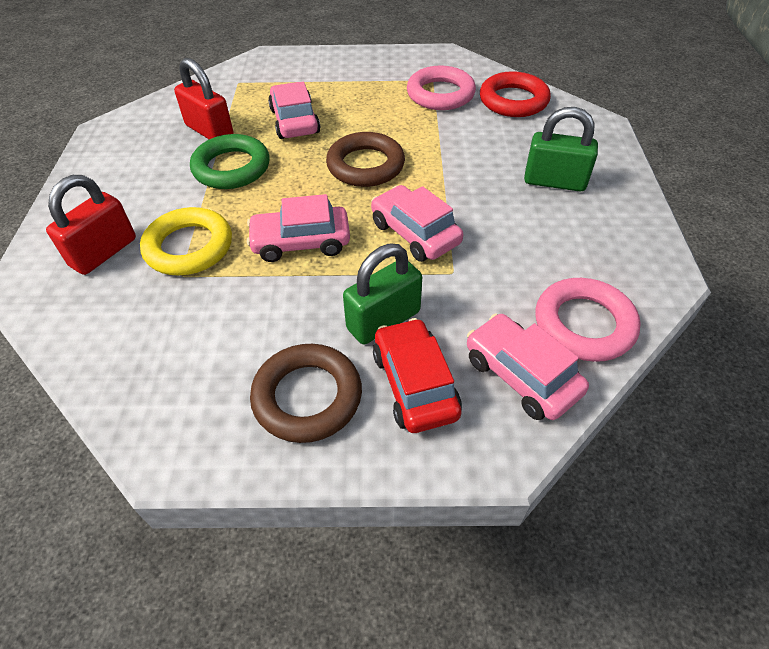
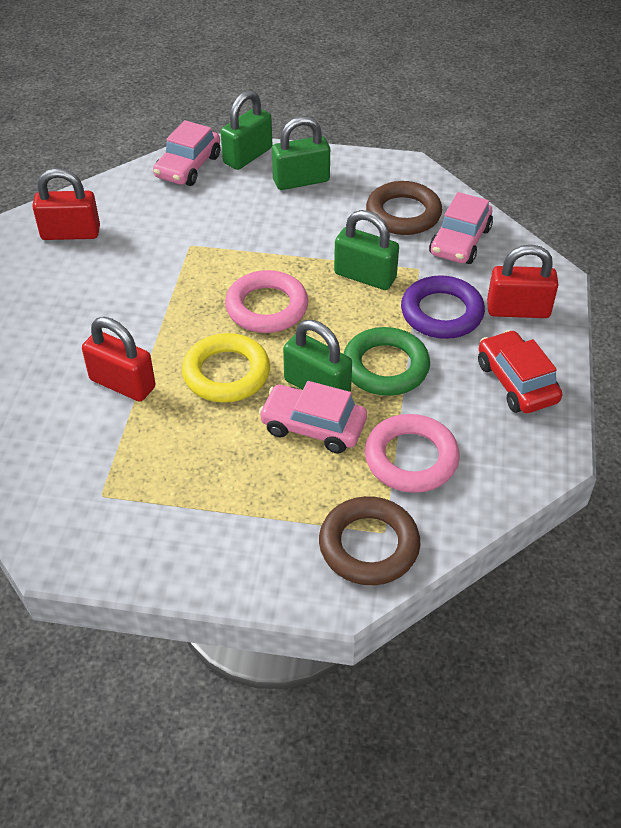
green padlock: [343,244,422,345] [524,107,598,191] = 2 -> [221,90,272,170] [272,116,330,190] [283,320,352,392] [334,210,399,290] = 4
pink car: [247,194,350,262] [268,82,320,139] [371,185,463,262] [467,313,589,420] = 4 -> [153,120,220,186] [259,381,367,453] [429,192,493,264] = 3
purple ring: none = 0 -> [401,275,485,339] = 1
red padlock: [46,175,136,275] [174,58,233,139] = 2 -> [32,168,100,240] [82,317,155,401] [487,245,559,318] = 3
red ring: [480,71,551,117] = 1 -> none = 0

